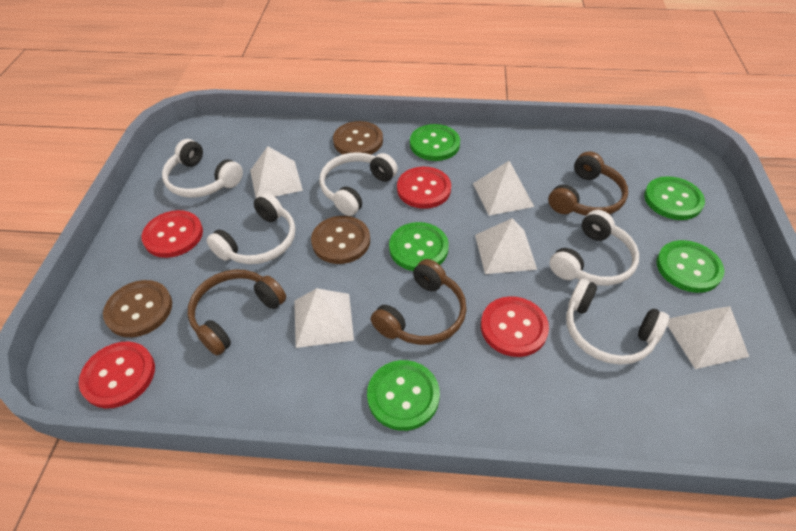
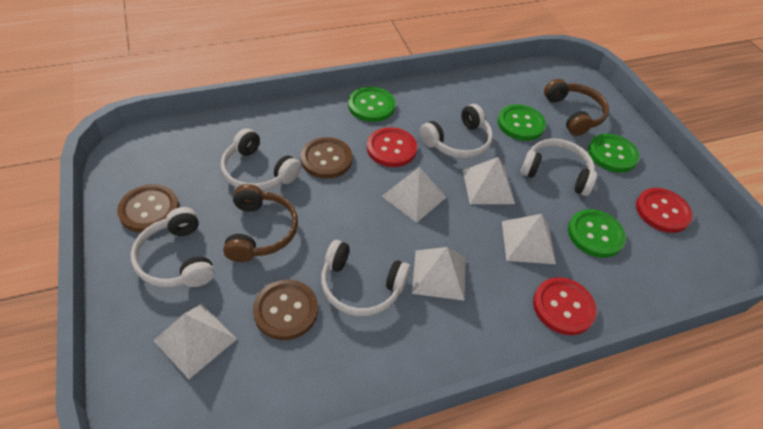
brown headphones: [188,269,286,355] [371,259,467,345] [548,151,628,215] = 3 -> [223,184,298,262] [544,79,609,136] = 2
green button: [367,360,440,431] [389,222,449,271] [410,124,460,161] [644,176,705,220] [656,240,724,293] = 5 -> [348,87,395,122] [498,105,546,141] [568,209,626,258] [588,134,639,173] = 4
red button: [79,342,155,408] [142,210,203,258] [397,167,451,209] [481,296,549,357] = 4 -> [367,127,417,167] [533,277,597,335] [636,188,693,233] = 3

